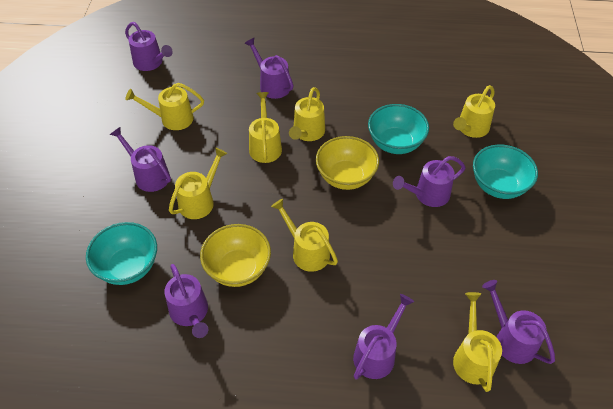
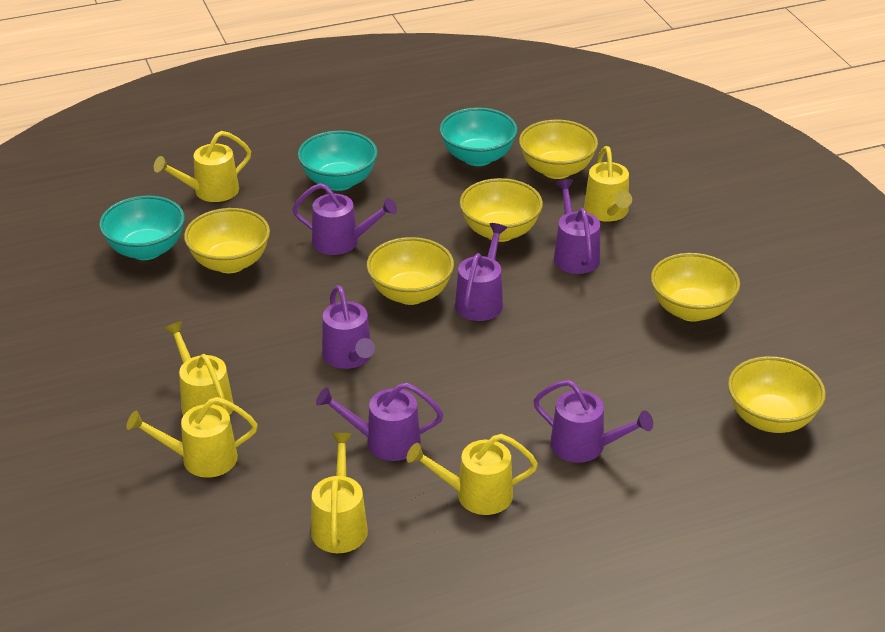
purple watering can: [110,127,171,192] [125,22,173,71] [165,264,208,338] [244,38,294,99] [353,294,414,380] [393,156,466,207] [482,280,555,364] = 7 -> [292,183,397,255] [316,383,443,461] [322,285,375,369] [455,223,507,321] [533,380,653,463] [554,179,600,274] = 6
yellow bowl: [200,224,271,287] [316,136,379,190] = 2 -> [184,208,270,273] [367,237,454,305] [459,178,543,242] [519,120,598,179] [651,253,740,322] [728,356,826,433] = 6
yellow watering can: [125,83,204,130] [169,148,227,219] [249,92,282,163] [271,199,338,272] [289,87,325,141] [453,85,495,138] [453,292,502,392] = 7 -> [126,397,257,478] [154,131,251,202] [164,321,234,416] [311,433,368,553] [407,434,538,515] [584,146,632,222] = 6

